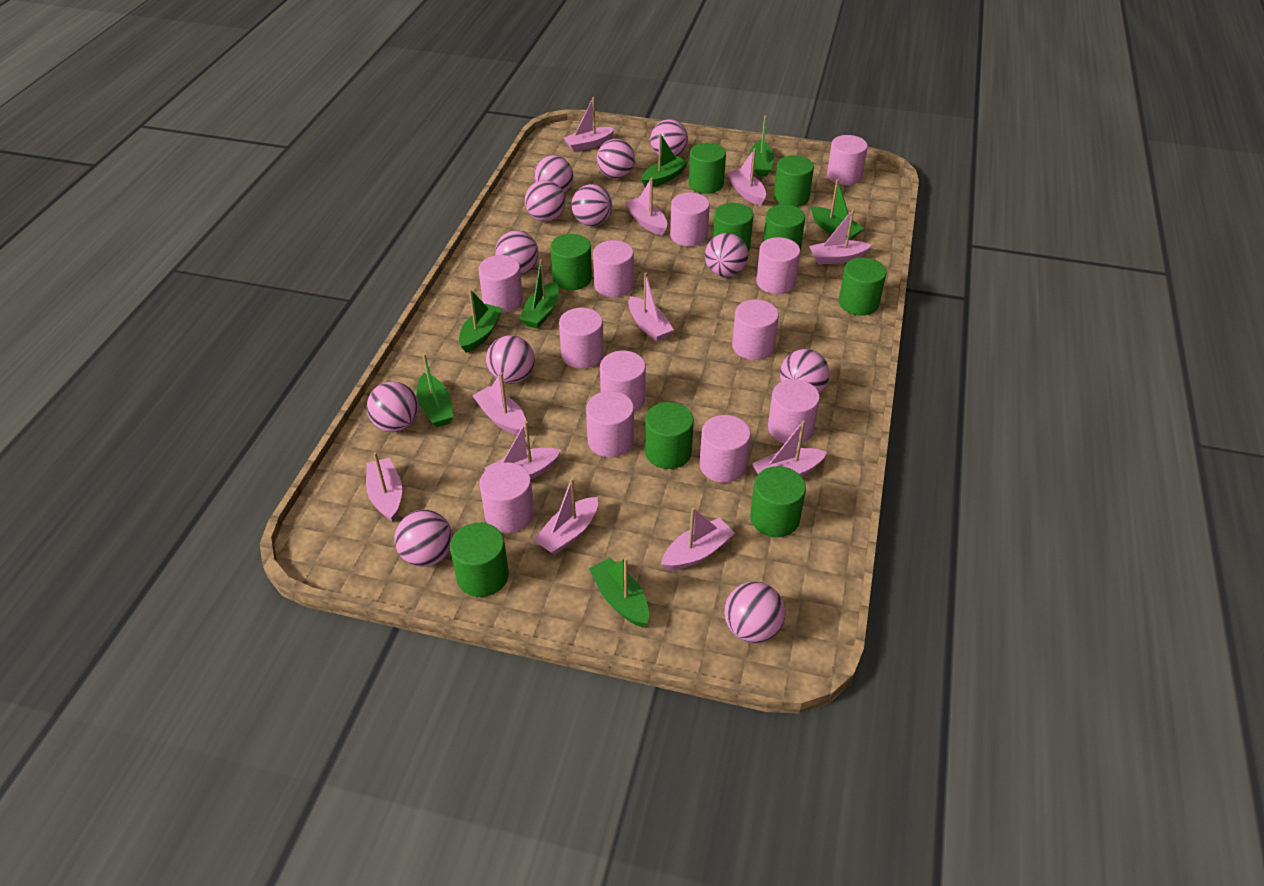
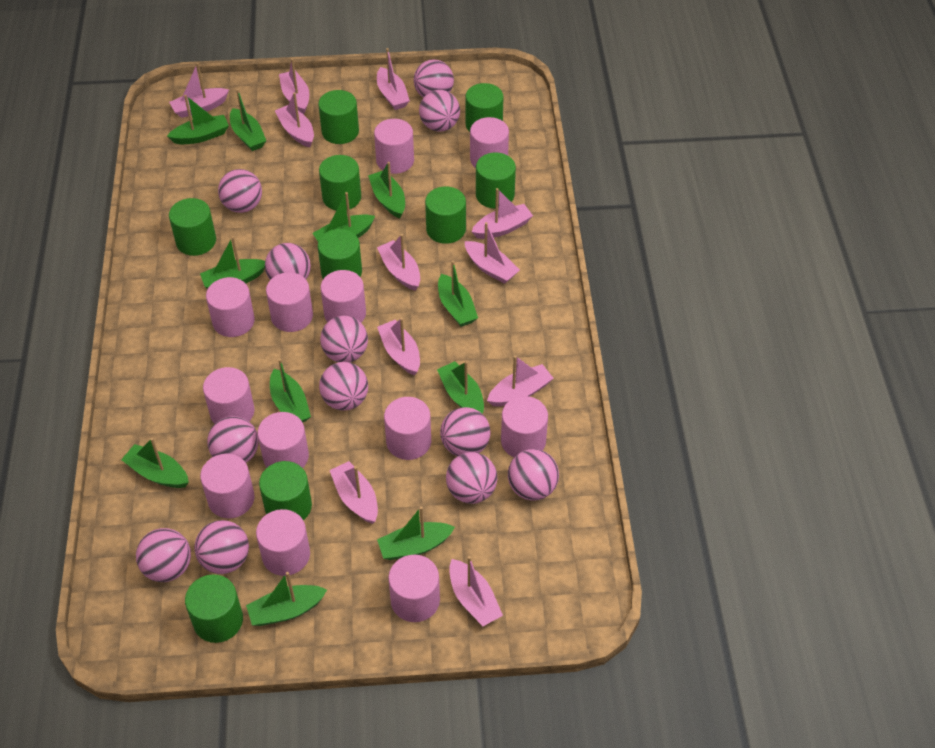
green boat: [416,353,453,427] [459,289,503,353] [520,259,559,329] [589,558,649,627] [641,133,688,187] [750,115,774,177] [811,179,864,240] = 7 -> [121,438,189,488] [167,95,229,144] [200,236,265,289] [230,89,266,151] [246,572,327,626] [270,358,311,422] [312,192,375,241] [368,162,405,218] [377,506,455,560] [437,361,484,414] [438,261,478,327] = 11

